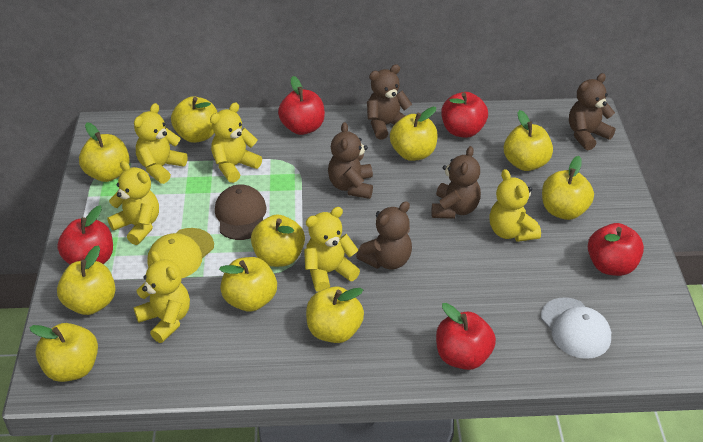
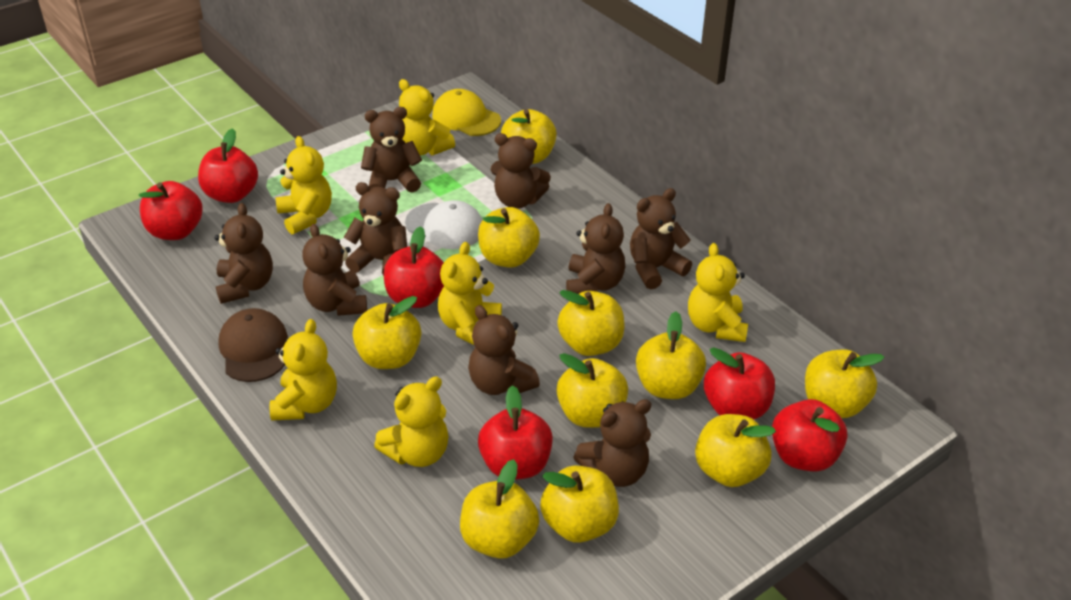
brown teddy bear: [328,122,373,199] [356,201,412,270] [367,64,412,140] [432,146,481,219] [569,73,616,151] = 5 -> [215,203,273,304] [302,224,367,316] [344,182,407,276] [361,107,422,193] [468,305,540,395] [491,133,551,209] [566,203,625,294] [573,399,651,487] [630,188,692,289] = 9
red apple: [57,206,113,264] [278,76,325,135] [436,303,496,370] [441,92,488,138] [588,223,644,276] = 5 -> [139,181,203,240] [198,128,258,203] [384,226,444,308] [478,385,553,480] [704,347,775,420] [772,399,848,471] = 6

